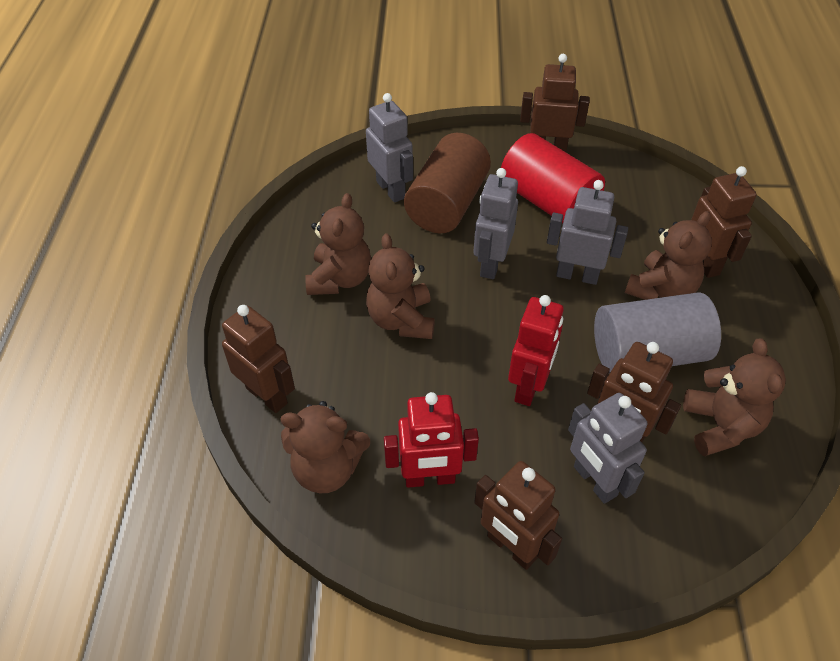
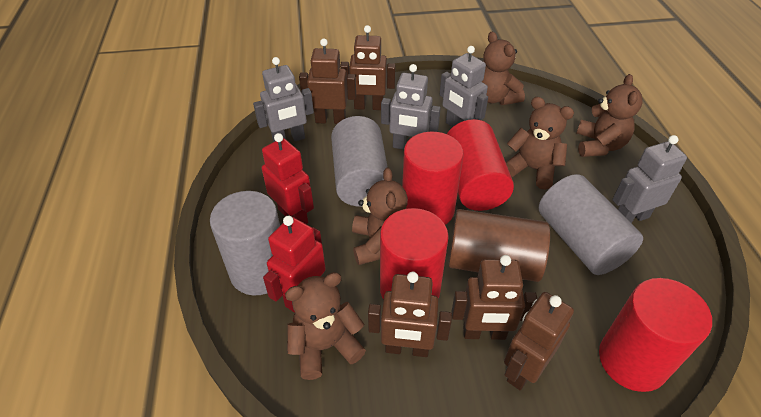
grey cylinder: [594,292,721,374] = 1 -> [210,191,280,295] [331,116,388,207] [539,174,643,275] = 3
red cylinder: [501,133,605,223] = 1 -> [380,208,449,300] [402,131,464,225] [447,119,514,211] [599,278,712,392] = 4

